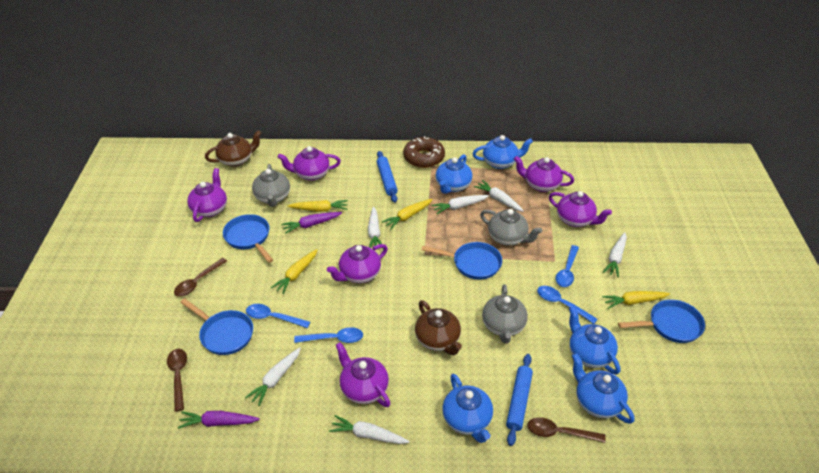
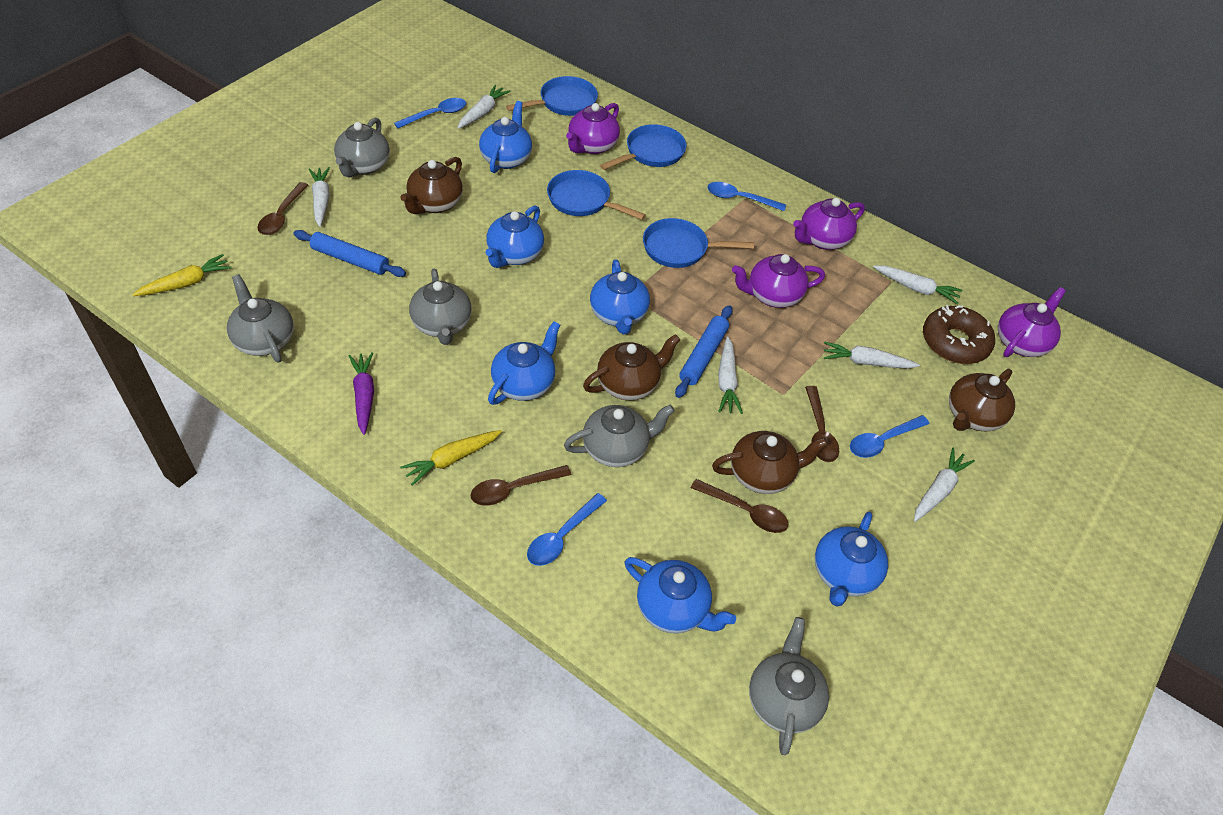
blue teapot: [436,154,472,194] [442,374,493,443] [472,135,533,169] [569,306,620,375] [572,353,634,424] = 5 -> [479,101,532,173] [485,205,544,268] [488,321,560,405] [590,260,650,334] [625,557,736,633] [815,512,888,606] = 6
brown spoon: [167,349,187,412] [174,258,227,296] [527,417,605,443] = 3 -> [257,182,308,235] [470,465,571,506] [691,479,789,533] [805,386,839,462] = 4
brown teapot: [205,130,262,167] [415,300,462,356] = 2 -> [400,157,463,214] [583,334,680,401] [712,431,828,494] [949,369,1015,431] = 4
grey teapot: [252,164,290,207] [480,209,542,246] [482,284,528,344] = 3 -> [227,274,294,363] [334,118,390,177] [409,268,472,345] [564,405,675,467] [749,617,829,755] = 5
purple carrot: [178,411,260,429] [281,212,342,234] = 2 -> [349,352,374,435] = 1
purple teapot: [187,168,227,222] [277,146,341,181] [327,244,388,283] [336,342,391,407] [514,156,574,192] [549,191,612,227] = 6 -> [566,103,620,154] [732,254,825,308] [793,198,865,250] [998,287,1066,357] = 4
yellow carrot: [271,249,318,294] [287,200,348,212] [382,199,433,230] [602,291,670,309] = 4 -> [132,254,231,296] [400,430,502,486] = 2

